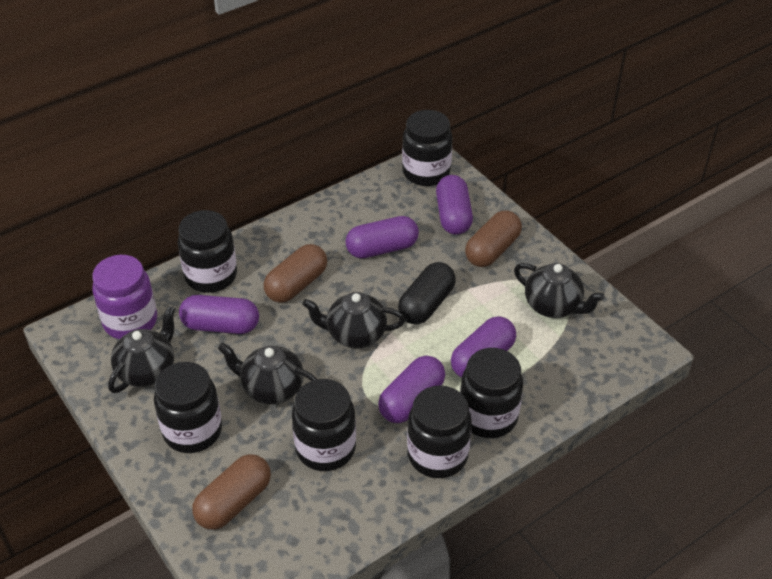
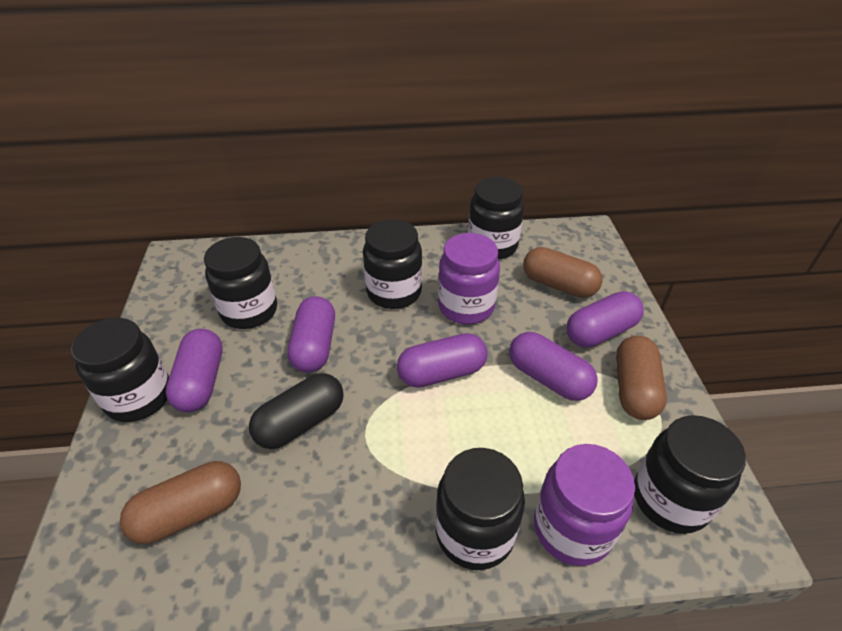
black teapot: [108,306,175,393] [218,343,317,405] [302,292,405,348] [514,263,605,318] = 4 -> none = 0
purple jar: [92,255,157,339] = 1 -> [438,233,500,324] [534,444,635,566] = 2

